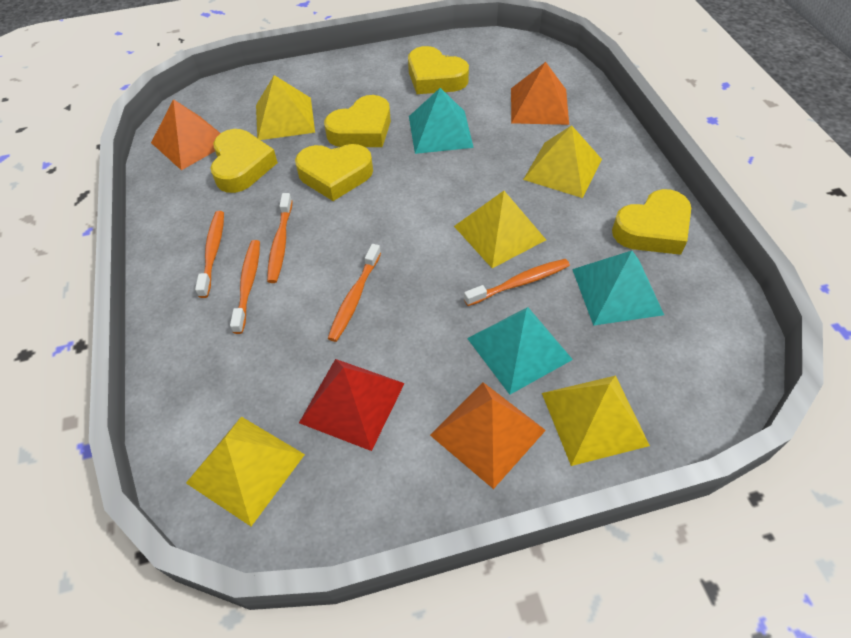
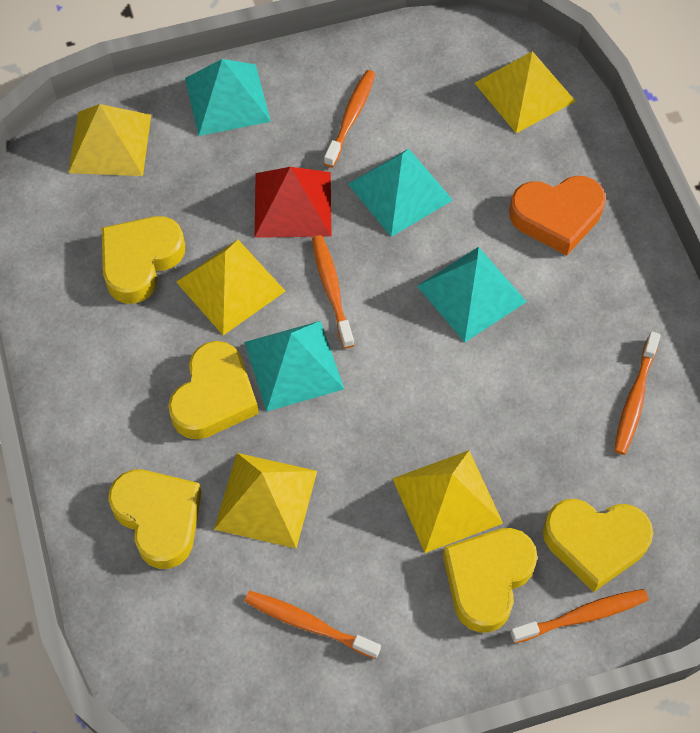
orange heart: none = 0 -> [509,176,606,256] = 1
orange pyramid: [151,99,221,170] [430,382,546,489] [511,62,569,125] = 3 -> none = 0
turquoise pyramid: [409,88,474,154] [467,307,573,395] [572,251,664,326] = 3 -> [185,59,271,136] [244,321,344,412] [348,149,453,237] [417,247,527,343] = 4

